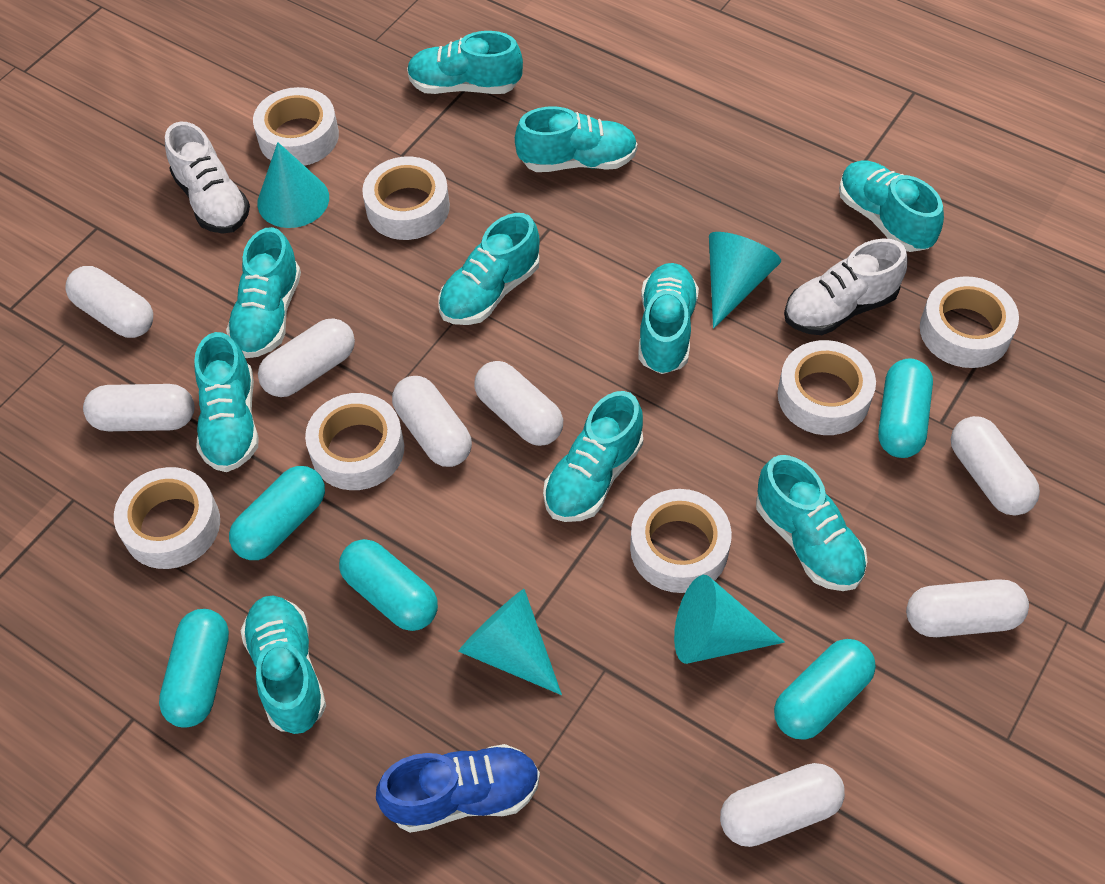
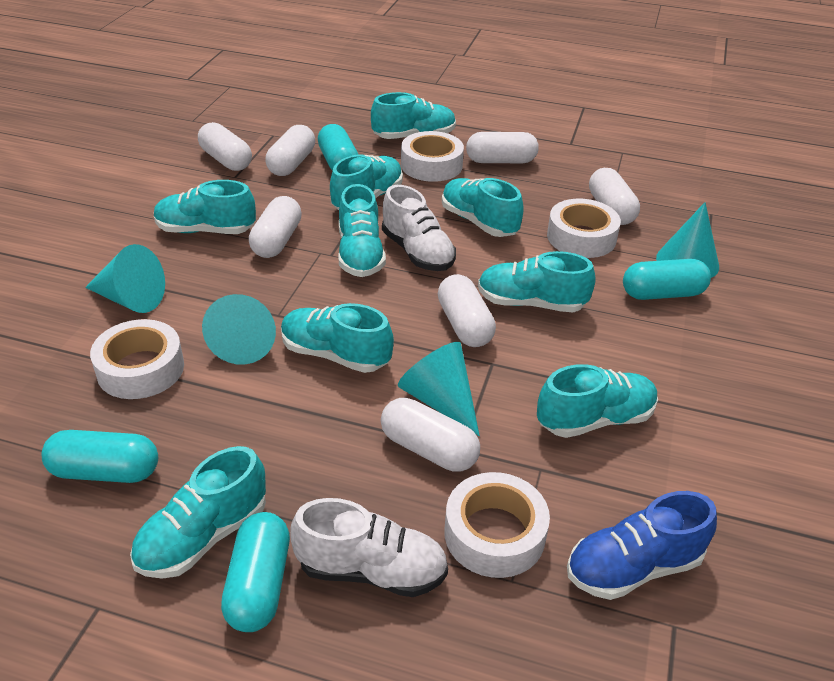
turquoise capsule: [159,609,229,728] [229,466,325,560] [339,539,438,631] [774,639,876,740] [878,358,933,458] = 5 -> [41,430,158,483] [221,512,290,632] [318,124,359,171] [623,259,711,300] = 4
turquoise shoe: [194,332,259,472] [226,227,301,358] [240,595,326,734] [407,31,523,94] [438,213,540,325] [515,106,638,172] [543,391,643,522] [638,263,699,374] [756,455,867,591] [839,161,944,252] = 10 -> [130,446,266,579] [154,180,256,234] [281,303,394,373] [330,155,403,210] [338,184,386,277] [371,92,456,139] [442,178,524,237] [478,251,596,312] [537,364,658,438] = 9
white capsule: [65,266,153,338] [83,384,194,431] [258,319,355,397] [392,376,472,467] [474,361,563,446] [720,763,845,847] [906,579,1029,637] [951,416,1040,516] = 8 -> [198,122,252,171] [249,196,302,258] [266,125,315,176] [381,398,480,471] [438,274,496,347] [466,132,539,163] [589,168,640,225] = 7
white tape: [114,467,220,569] [253,87,339,166] [305,393,404,490] [362,156,450,240] [630,489,732,593] [778,340,876,435] [920,276,1019,368] = 7 -> [90,319,184,399] [401,131,464,182] [445,472,550,578] [547,199,621,258] = 4

